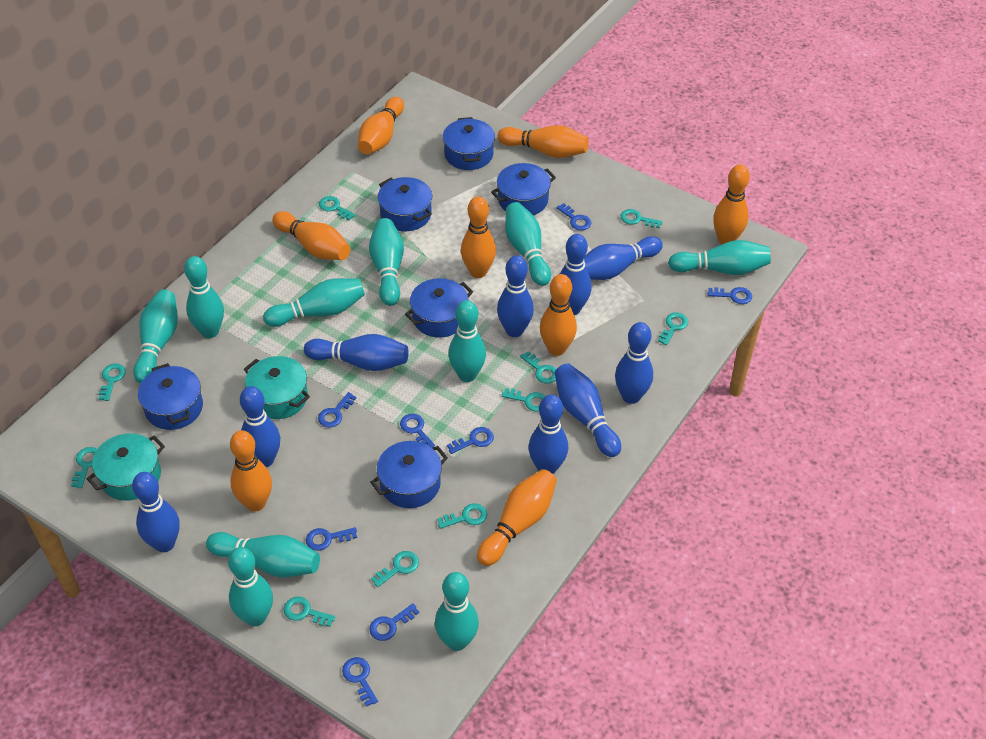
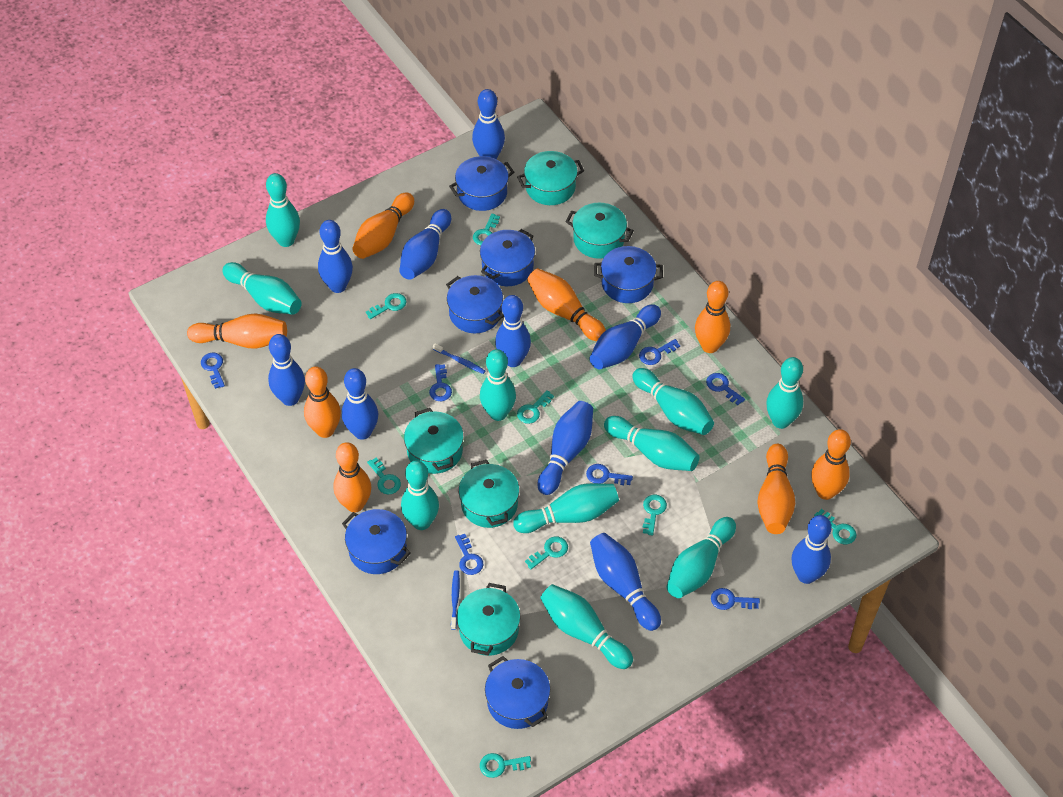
blue bowling pin: [132,472,180,552] [240,386,280,467] [304,334,408,371] [497,255,534,337] [529,394,568,474] [555,363,621,457] [560,234,591,315] [584,236,663,280] [615,322,653,404] = 9 -> [268,334,305,406] [318,220,353,293] [342,368,378,440] [399,209,451,280] [472,89,505,159] [495,295,531,367] [538,401,593,495] [589,304,661,369] [590,533,661,631] [791,515,832,584] = 10
blue key: [306,527,357,551] [318,392,356,427] [342,657,378,707] [369,603,419,641] [400,414,435,448] [447,427,494,454] [557,203,591,230] [707,287,752,304] = 8 -> [201,352,225,389] [429,364,452,401] [455,534,483,575] [586,464,633,485] [639,339,680,365] [706,373,745,405] [711,588,760,610] = 7
blue toothbrush: none = 0 -> [433,344,485,374] [451,570,460,630] = 2
turquoise key: [71,447,97,488] [98,363,126,401] [284,597,336,627] [319,196,356,220] [371,551,419,587] [437,503,487,529] [501,388,545,412] [520,351,556,384] [620,209,663,228] [658,312,688,345] = 10 -> [366,293,406,319] [367,458,401,495] [473,214,500,245] [480,753,531,778] [517,390,554,424] [525,536,568,569] [642,495,667,536] [814,509,856,544] = 8
turquoise pot: [86,433,165,501] [244,356,310,419] = 2 -> [404,408,464,474] [457,583,520,656] [459,460,519,528] [517,151,584,205] [565,203,634,259] = 5

